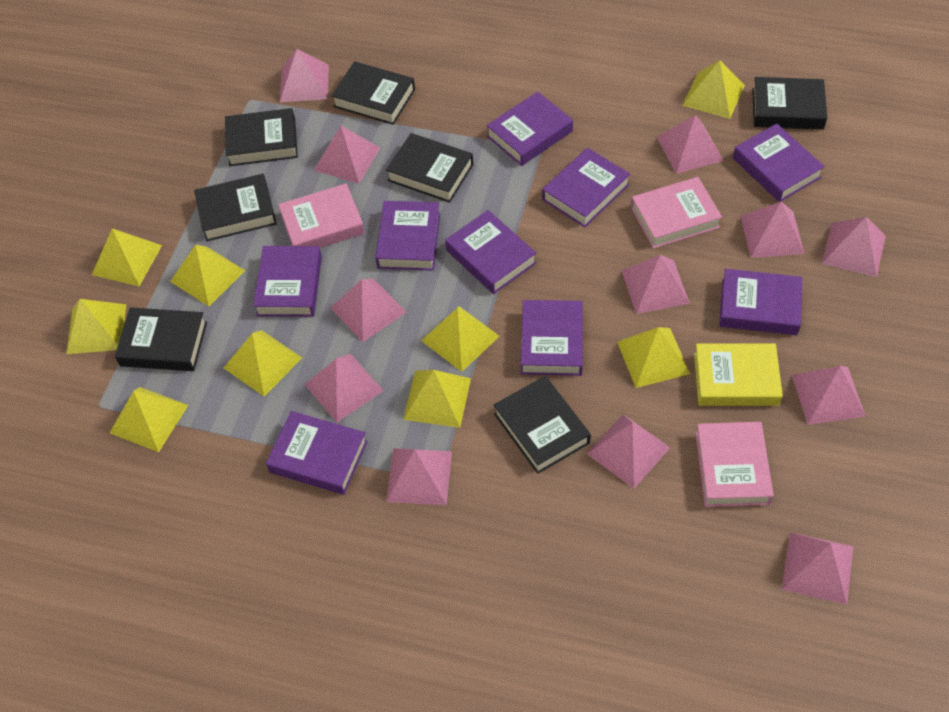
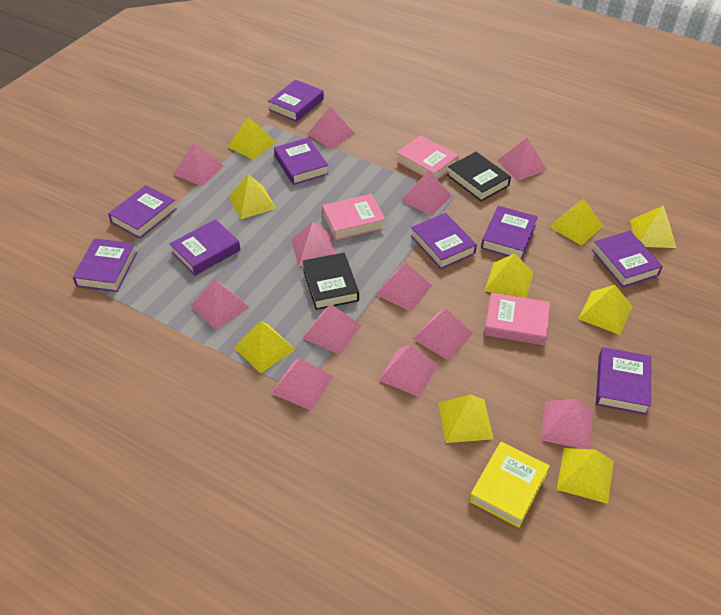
black book: [115,308,207,371] [194,174,277,241] [225,108,298,166] [332,61,415,125] [386,133,474,203] [494,376,591,474] [752,77,827,130] = 7 -> [303,253,359,310] [447,152,511,201] = 2

